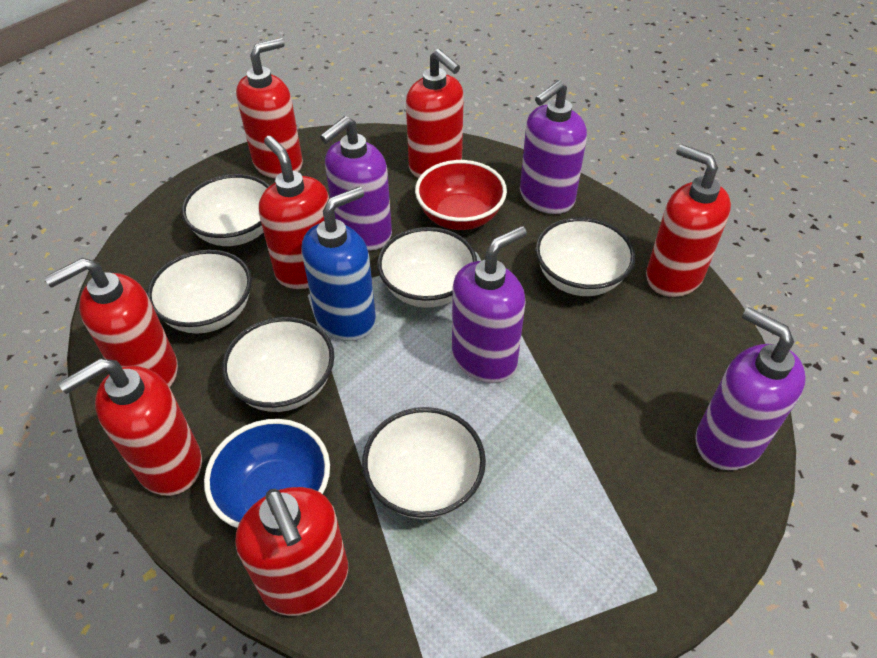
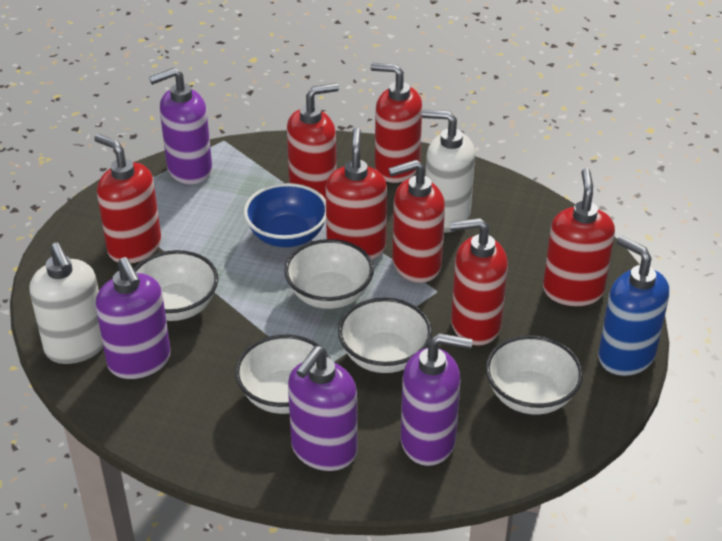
red bowl: [415,160,507,230] = 1 -> none = 0
white bowl: [147,250,252,334] [181,174,270,246] [222,317,334,412] [362,407,486,519] [377,227,477,308] [535,217,635,296] = 6 -> [134,250,218,321] [235,335,330,414] [284,239,374,309] [338,298,432,373] [486,335,583,415] = 5
white soap dispenser: none = 0 -> [29,243,103,364] [422,110,475,233] = 2

